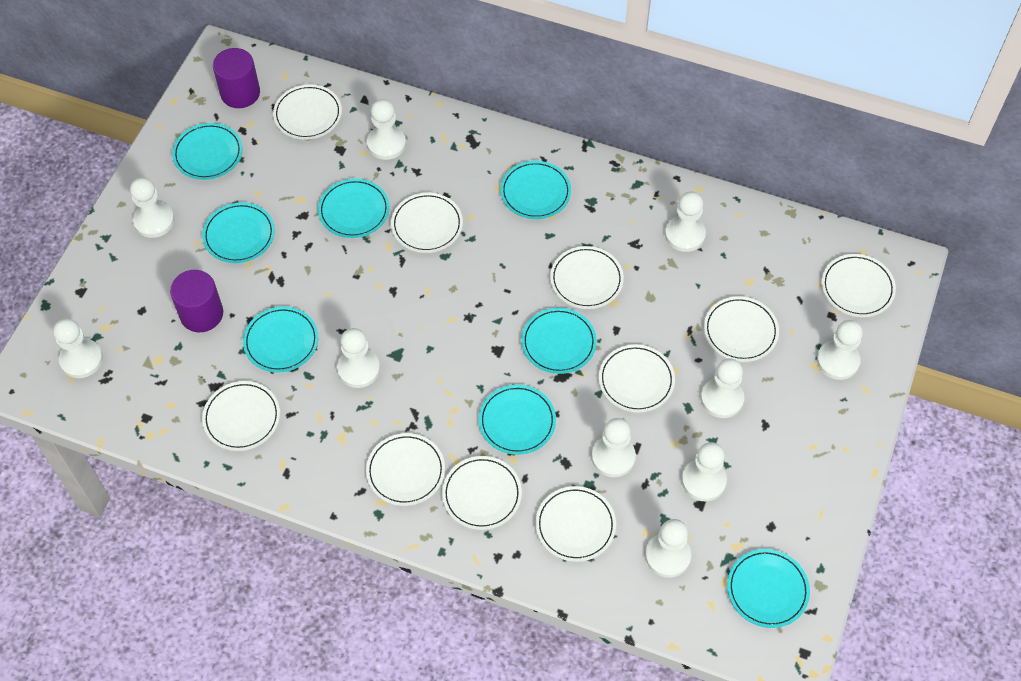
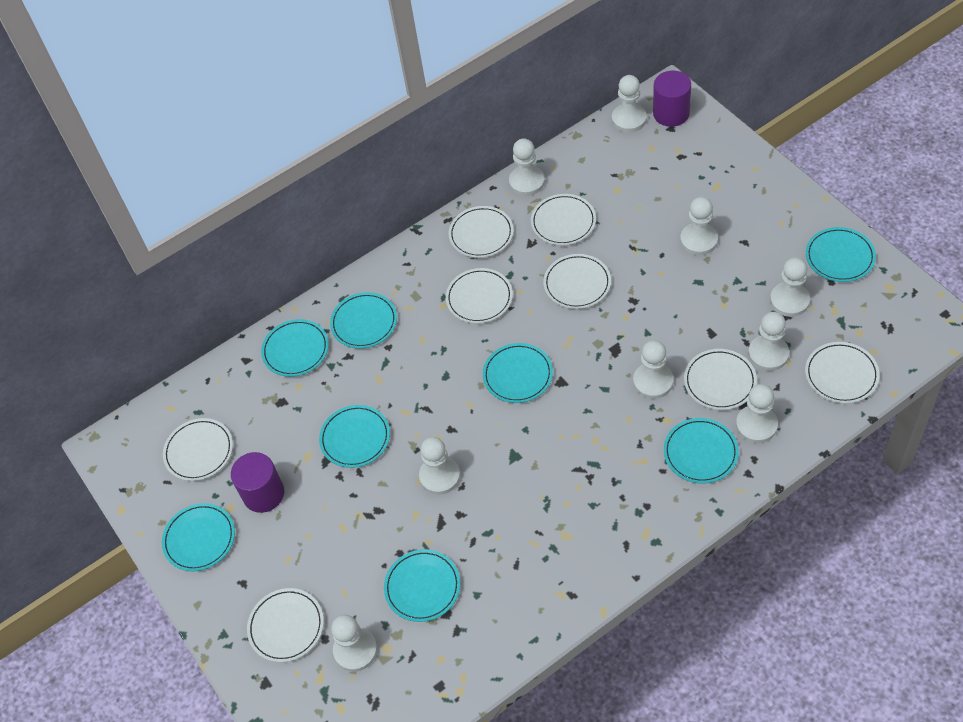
white pawn: [53,318,103,378] [130,178,174,238] [337,328,380,388] [367,99,406,160] [592,418,636,477] [645,519,691,578] [665,192,706,252] [682,442,727,502] [701,358,744,418] [817,320,863,380] = 10 -> [331,615,377,672] [419,437,460,495] [509,138,545,196] [612,75,647,132] [633,340,673,399] [680,197,718,255] [736,384,778,443] [748,312,789,371] [770,258,810,317] = 9
white plate: [202,381,280,451] [273,84,342,140] [366,433,445,506] [391,193,463,253] [442,456,522,530] [536,486,616,562] [550,246,624,309] [599,344,675,412] [704,296,779,362] [822,254,896,317] = 10 -> [163,418,233,481] [247,588,324,662] [446,268,513,324] [449,206,514,258] [531,194,596,246] [543,254,611,309] [684,349,757,410] [805,342,880,404] = 8

